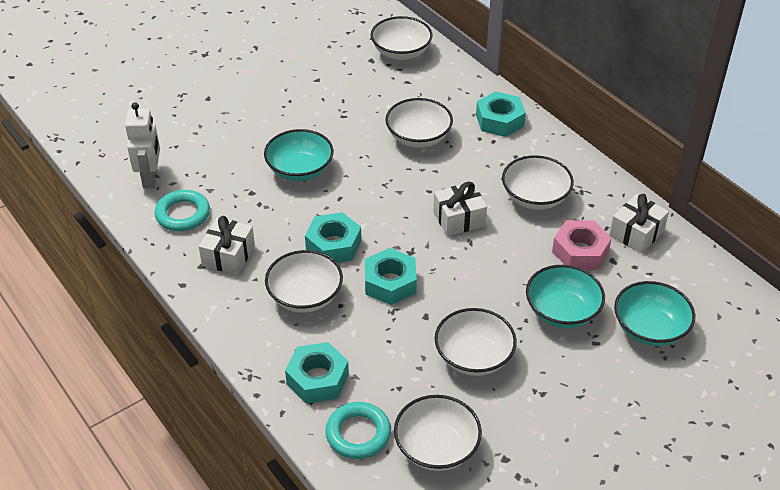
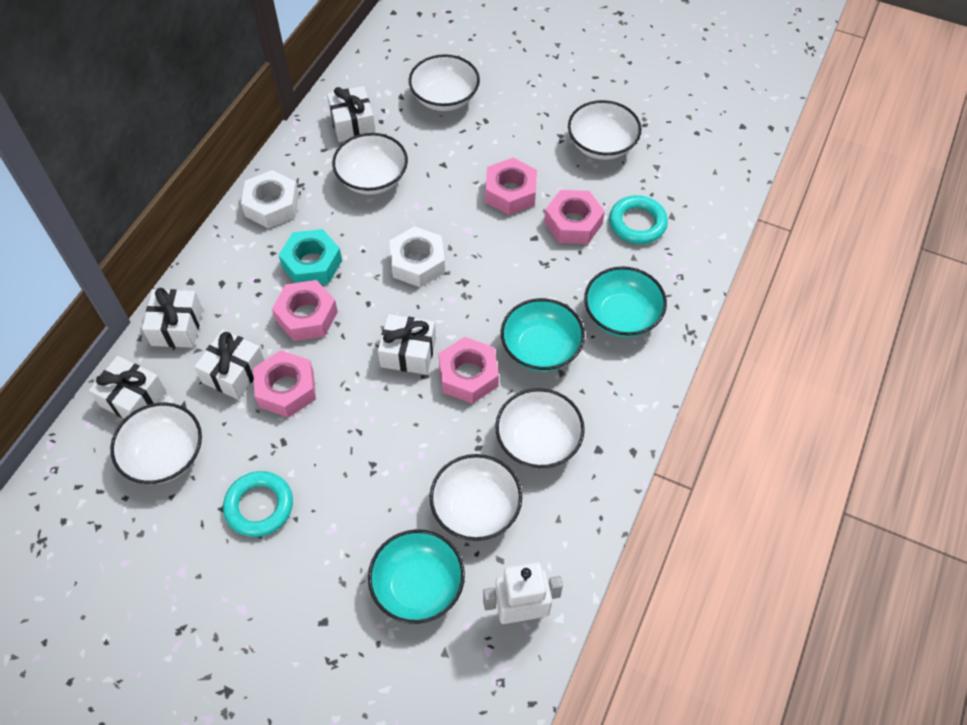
pink nut: [552,220,612,270] = 1 -> [253,350,316,418] [272,280,338,341] [439,337,499,404] [485,158,537,215] [544,190,605,244] = 5
turquoise nut: [285,342,349,403] [305,212,361,263] [365,248,417,305] [476,91,526,137] = 4 -> [279,229,342,284] = 1
white gift: [199,216,255,275] [433,182,487,236] [609,194,669,253] = 3 -> [89,356,166,419] [142,288,203,348] [194,329,265,400] [327,86,375,142] [378,314,436,375] = 5
white nut: none = 0 -> [241,170,299,228] [389,226,445,288] = 2

